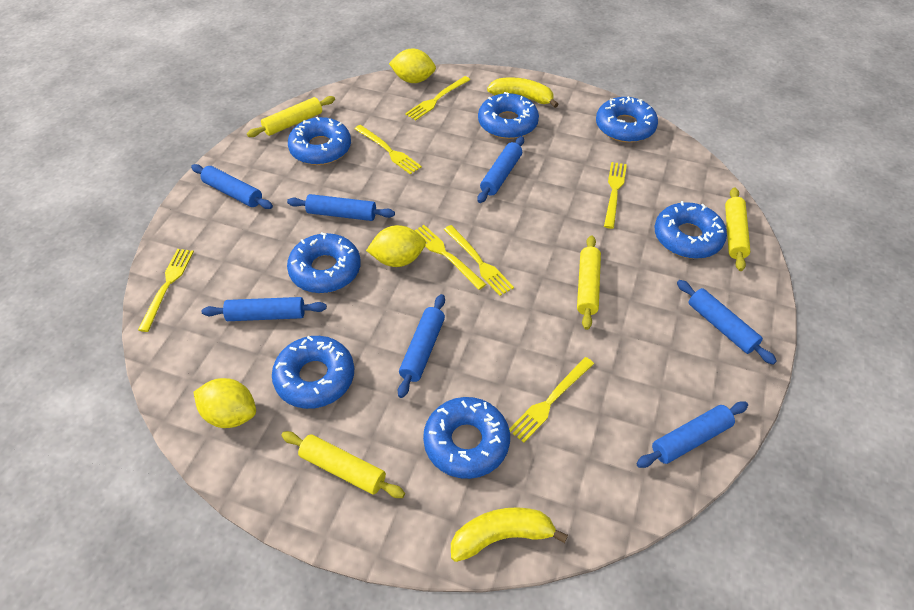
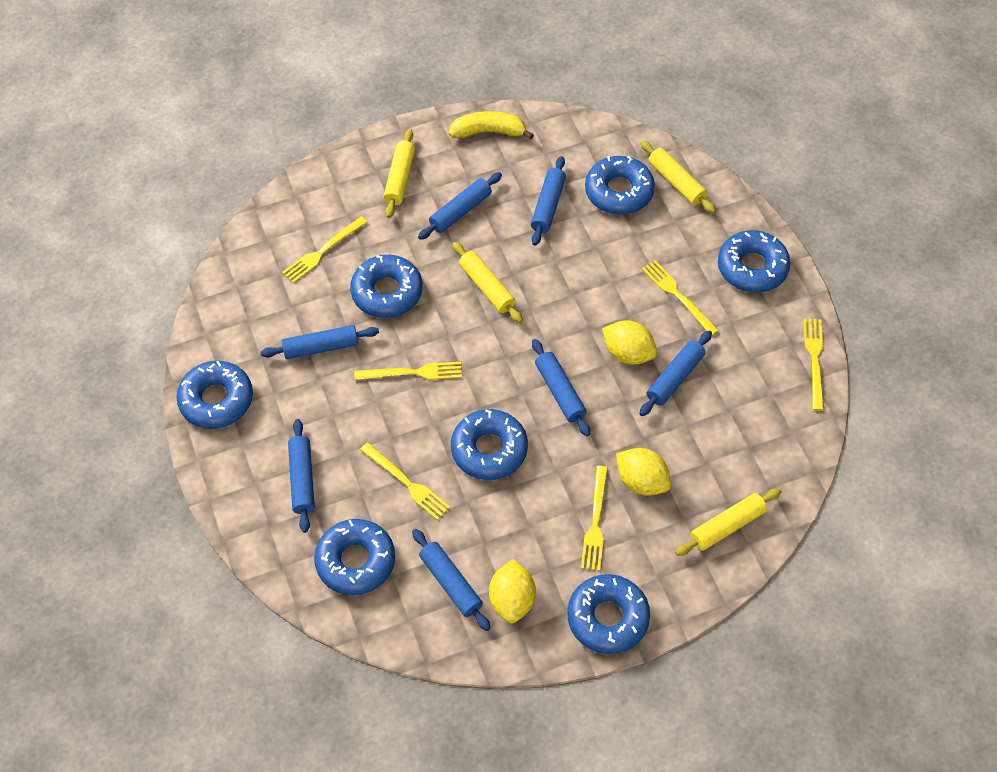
yellow banana: [451,507,568,562] [487,77,559,108] = 2 -> [449,111,534,139] = 1
yellow fork: [138,249,194,332] [355,125,422,174] [405,76,470,121] [415,225,486,290] [444,225,514,296] [509,357,594,443] [604,162,627,229] = 7 -> [282,216,367,283] [354,362,462,380] [360,443,450,520] [581,466,608,571] [642,260,719,335] [803,319,824,411] = 6

